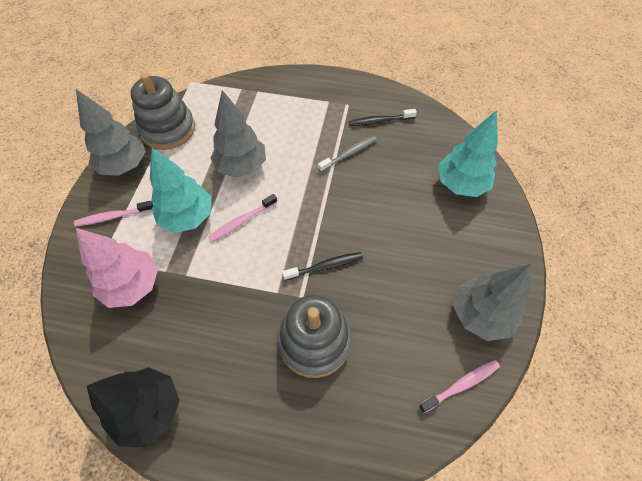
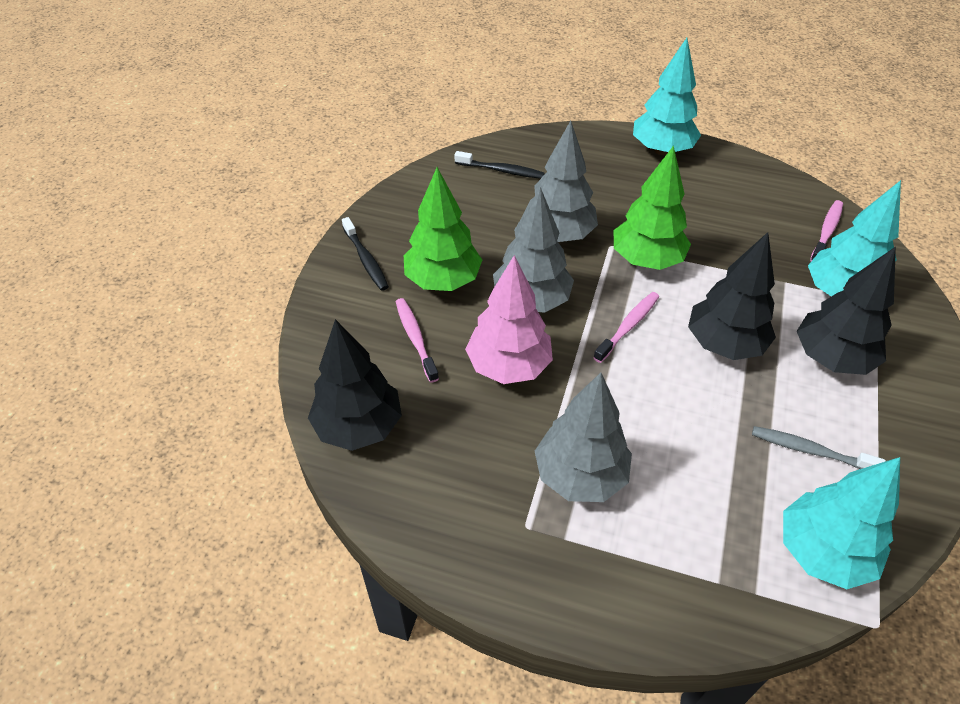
black tree: [87,367,180,447] = 1 -> [308,319,402,451] [688,232,776,360] [797,247,896,375] = 3
green tree: none = 0 -> [404,167,482,291] [614,146,691,270] = 2
grey stacking toy: [131,73,195,150] [277,295,351,378] = 2 -> none = 0
turquoise tree: [150,148,212,233] [438,110,498,197] = 2 -> [633,38,701,155] [783,457,900,589] [808,180,901,296] = 3

